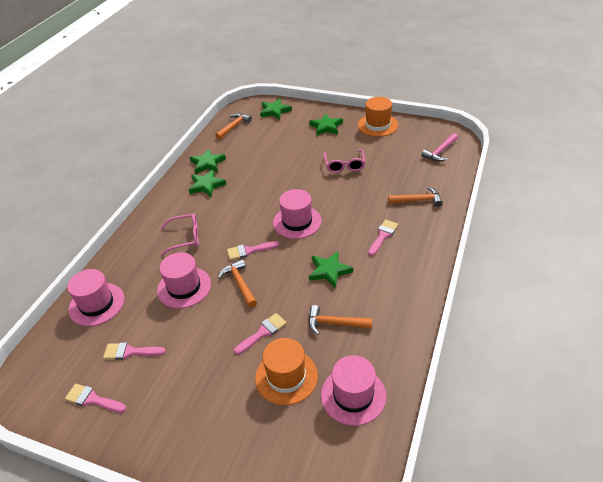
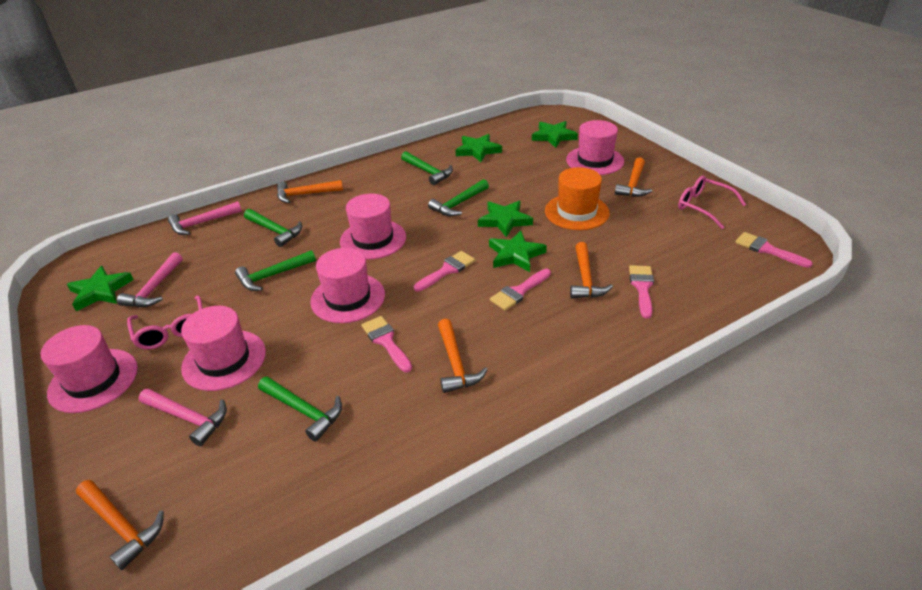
green hammer: none = 0 -> [235,250,316,291] [244,209,302,247] [258,376,342,442] [401,151,453,185] [428,179,489,216] = 5
orange hammer: [215,113,252,140] [218,259,257,307] [309,305,372,335] [388,187,443,207] = 4 -> [76,480,164,570] [277,180,343,203] [438,319,488,393] [570,242,613,298] [615,157,652,197] = 5
orange hat: [255,338,318,405] [358,97,398,137] = 2 -> [545,167,610,230] = 1
pink hammer: [421,133,458,162] = 1 -> [117,252,183,307] [139,389,227,446] [168,201,242,235] = 3
pink hat: [67,269,124,326] [157,252,211,309] [273,189,322,239] [321,355,386,426] = 4 -> [41,325,138,413] [181,306,266,391] [310,248,385,323] [340,193,406,260] [566,120,624,175] = 5

